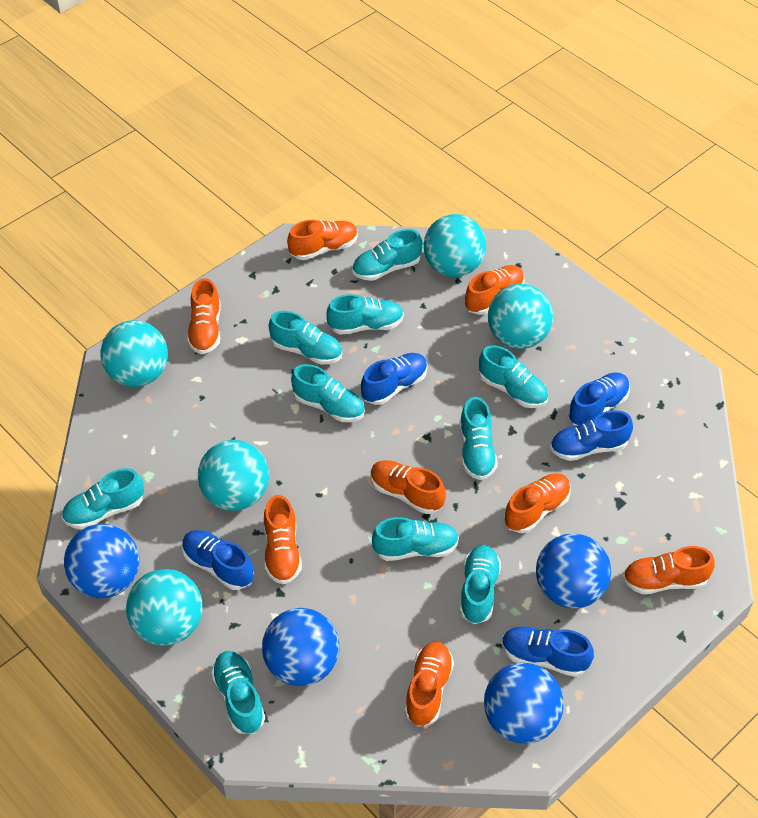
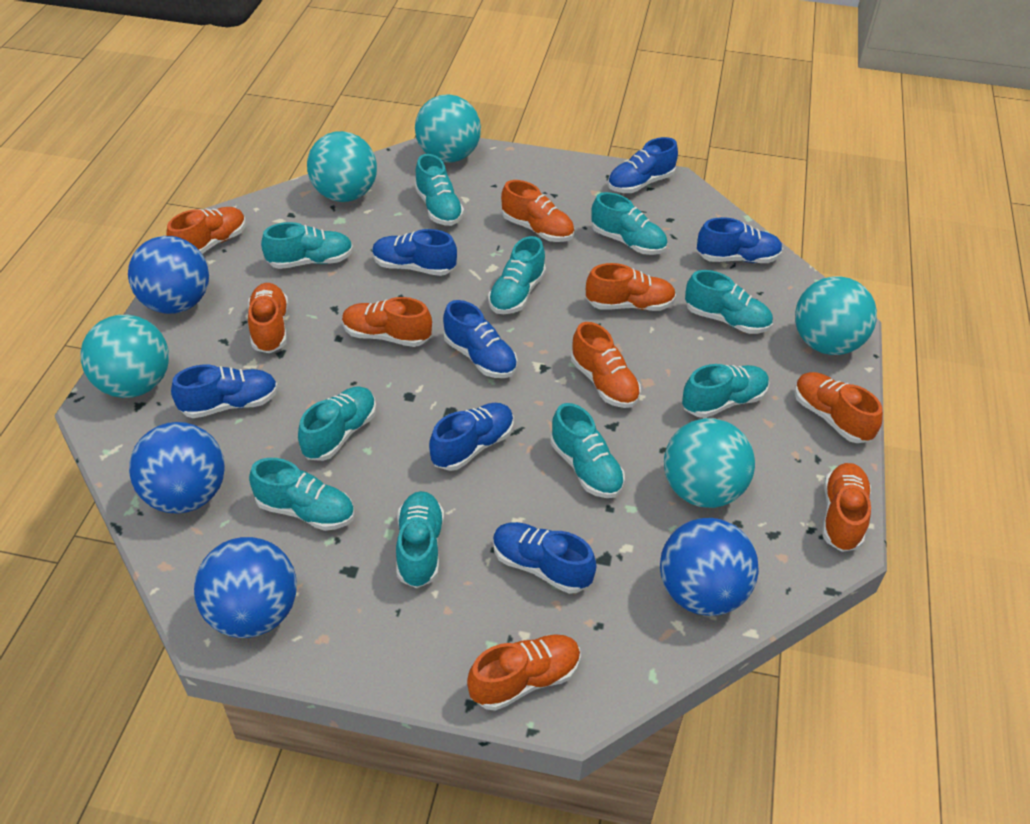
blue shoe: [182,530,254,590] [361,353,428,405] [502,627,594,677] [550,410,633,461] [568,373,630,426] = 5 -> [171,365,278,418] [372,229,457,276] [429,403,514,471] [443,300,517,378] [493,522,596,594] [608,137,678,193] [697,217,783,263] = 7
orange shoe: [187,278,221,354] [264,495,302,584] [287,220,358,260] [371,460,446,514] [404,642,454,727] [465,265,524,315] [504,473,571,533] [623,546,715,594] = 8 -> [166,207,246,254] [248,283,288,353] [342,297,432,347] [467,634,581,711] [501,180,574,242] [571,322,641,408] [586,263,676,311] [794,372,883,443] [823,463,871,552] = 9

